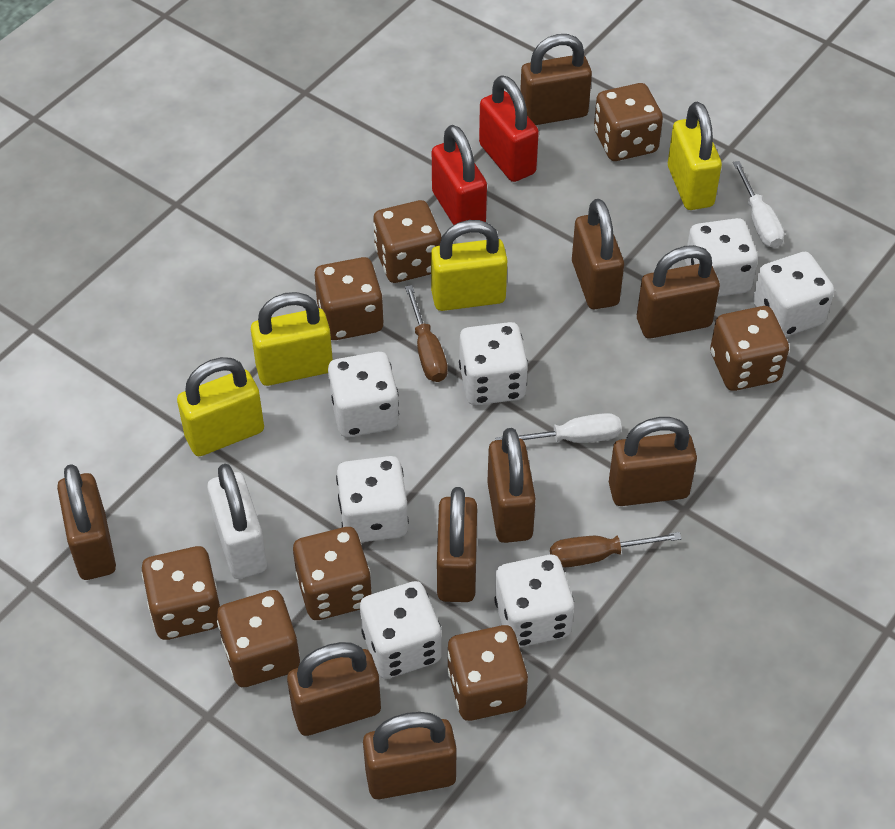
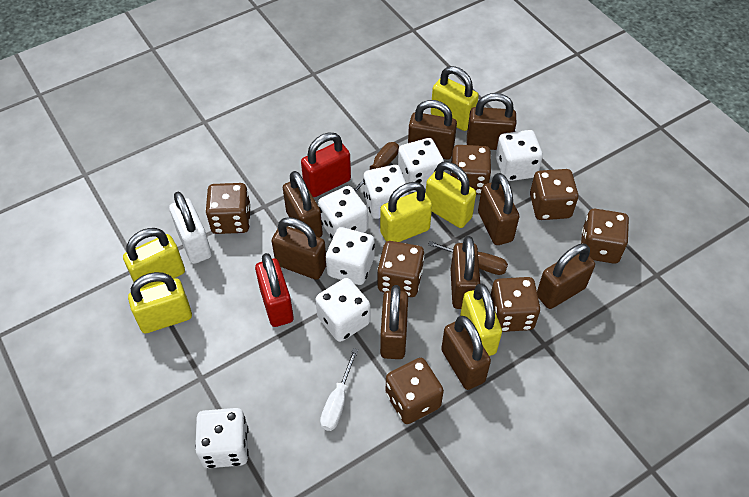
brown dice: [142,546,220,640] [217,590,300,687] [293,527,372,620] [315,257,384,340] [373,200,442,283] [447,625,528,721] [594,83,663,161] [710,306,789,391] = 8 -> [206,183,251,234] [377,241,424,297] [386,358,444,424] [450,145,491,195] [491,277,540,332] [530,169,578,220] [581,209,629,264] = 7
white screwdriver: [495,413,622,443] [733,161,784,248] = 2 -> [320,348,358,431] = 1
yellow padlock: [177,357,264,456] [251,292,333,386] [431,220,507,311] [668,102,722,210] = 4 -> [123,228,185,289] [128,272,192,333] [380,182,432,242] [426,162,476,228] [431,66,479,131] [460,284,502,356] = 6

